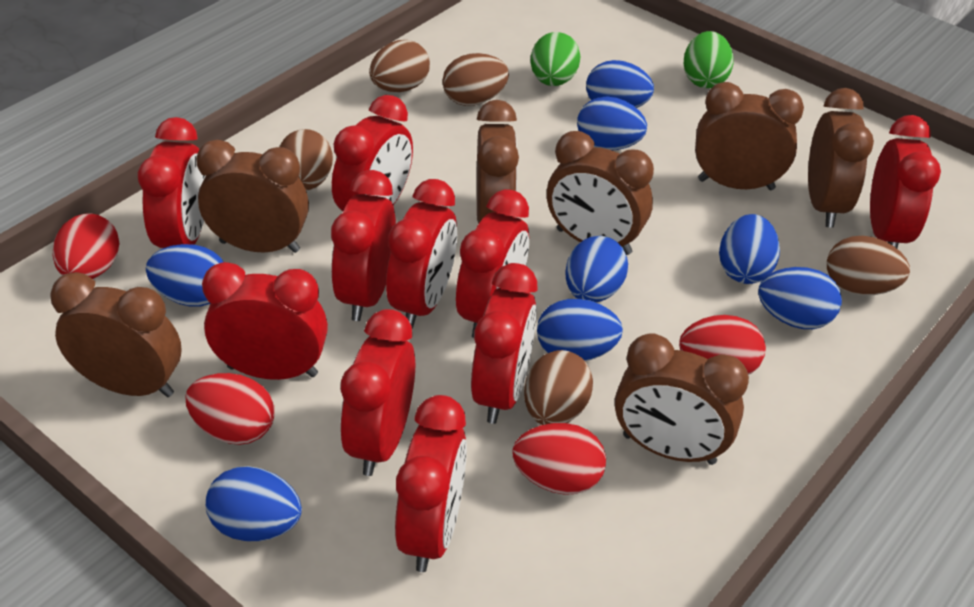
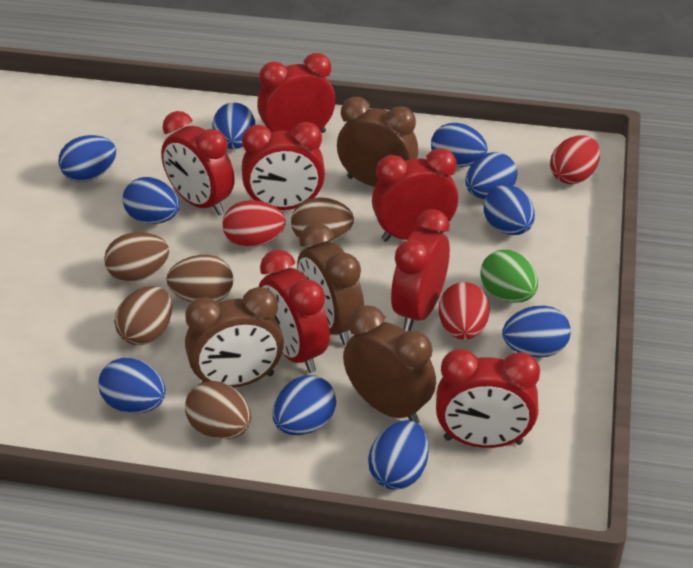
blue egg: [146,244,224,307] [206,466,302,541] [537,299,623,361] [565,236,628,302] [577,96,647,150] [586,60,654,108] [719,214,780,284] [758,267,842,329] = 8 -> [59,135,116,182] [98,358,166,413] [123,177,180,224] [212,103,255,149] [273,375,336,435] [368,420,429,490] [431,123,488,167] [465,152,517,199] [484,185,535,235] [502,306,571,357] = 10
brown clock: [50,272,182,397] [196,140,309,253] [477,100,519,224] [547,131,654,255] [615,333,749,465] [695,82,804,190] [808,88,874,228] = 7 -> [185,287,284,388] [297,223,364,345] [337,97,418,187] [343,305,436,424] = 4
green egg: [531,32,580,86] [684,31,734,88] = 2 -> [480,250,538,303] = 1
red clock: [138,117,206,248] [202,262,328,380] [331,170,396,321] [332,95,413,211] [341,309,415,476] [386,179,457,329] [395,395,467,572] [456,189,529,338] [471,263,538,424] [870,115,941,248] = 10 -> [161,111,234,216] [242,122,325,210] [257,53,335,133] [259,250,330,373] [372,148,458,242] [391,209,450,331] [436,349,540,448] = 7
red egg: [53,214,119,279] [186,373,274,445] [513,423,606,495] [679,315,766,375] = 4 -> [223,200,286,248] [439,282,490,340] [550,136,600,184] = 3

